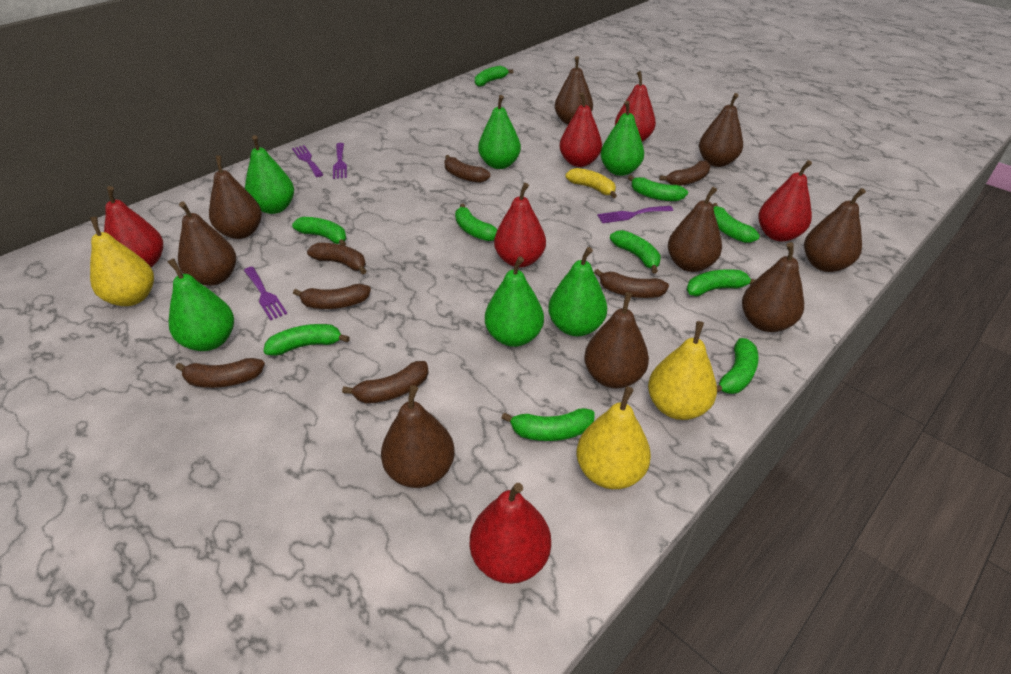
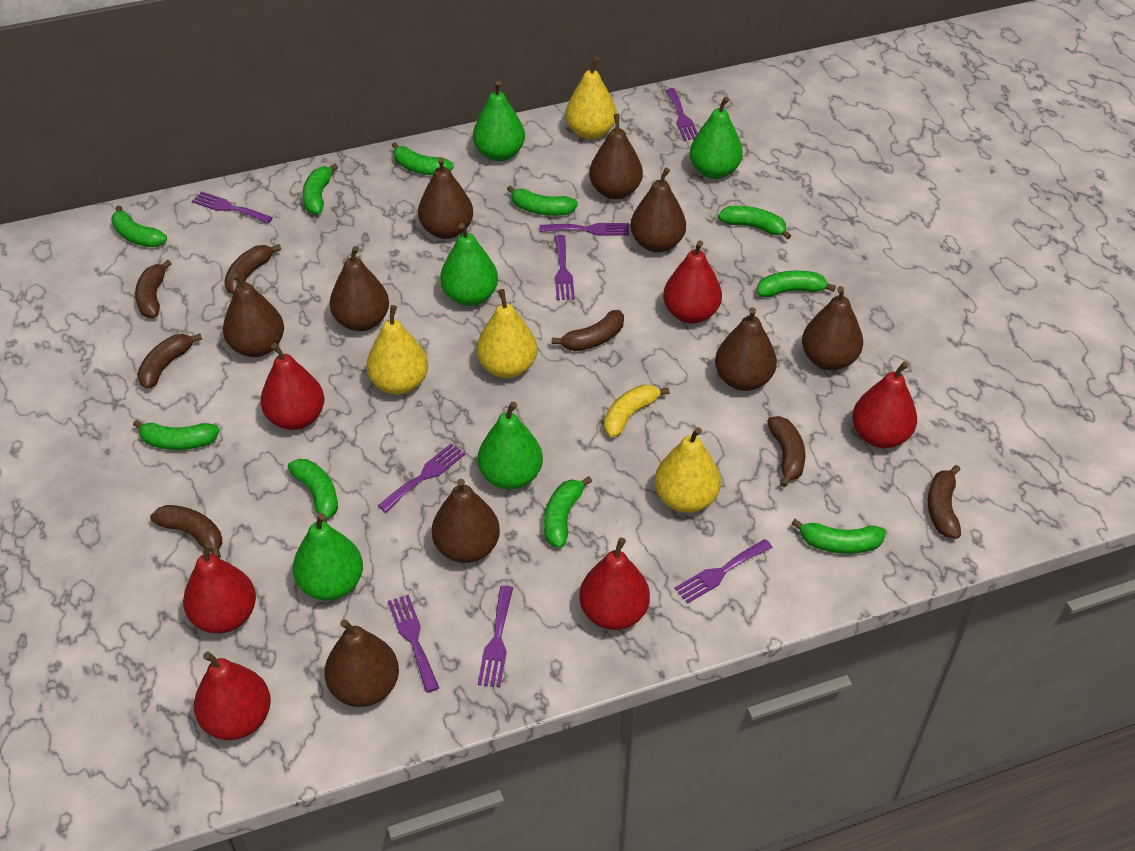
green pear: [168,258,234,351] [245,135,294,214] [478,95,521,169] [485,256,544,347] [548,247,607,336] [600,101,644,176] = 6 -> [293,513,363,600] [440,223,498,306] [473,81,525,161] [478,402,543,489] [690,97,743,179] = 5
purple fork: [244,267,287,320] [292,145,324,177] [333,143,347,179] [597,206,673,223] = 4 -> [192,191,273,224] [378,443,465,512] [388,594,439,693] [478,585,513,687] [539,223,629,236] [555,235,575,300] [666,88,698,141] [674,539,773,604] = 8
yellow pear: [90,217,154,306] [577,387,651,489] [648,321,717,420] = 3 -> [366,305,428,395] [477,289,537,378] [565,57,617,140] [655,427,721,513] = 4

